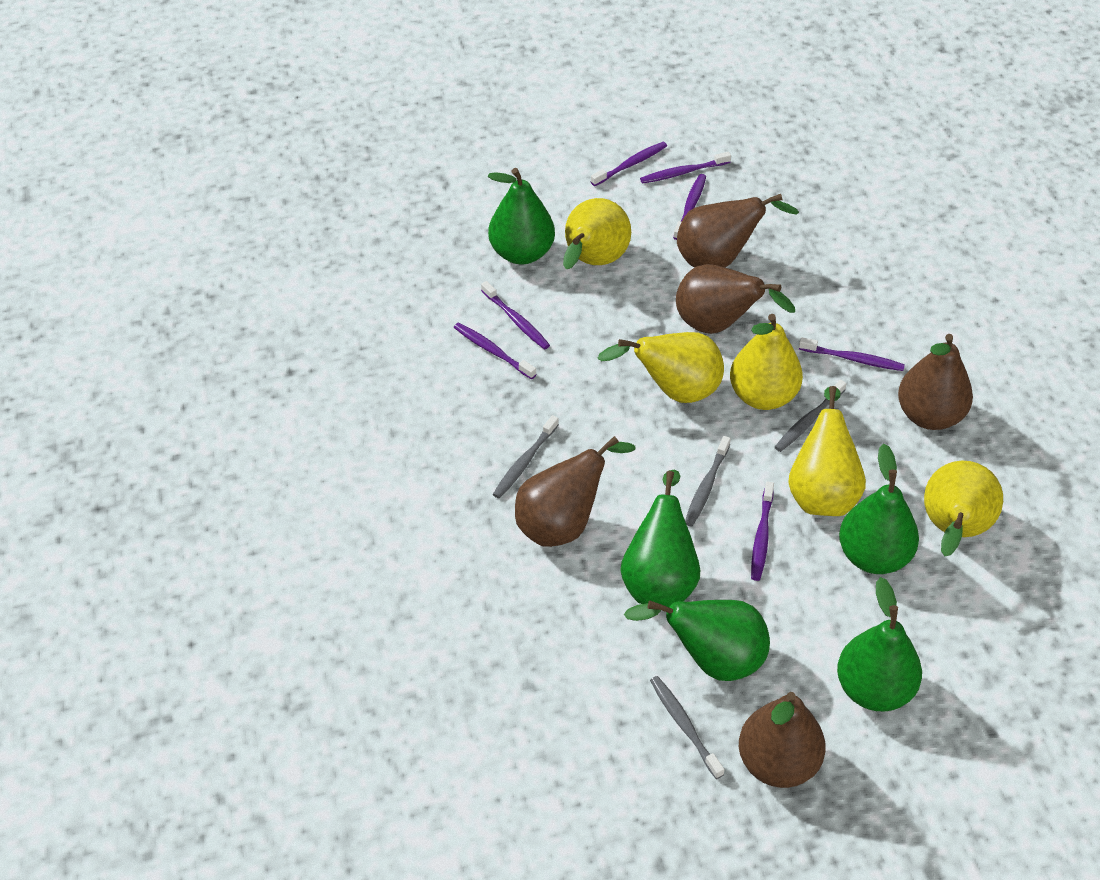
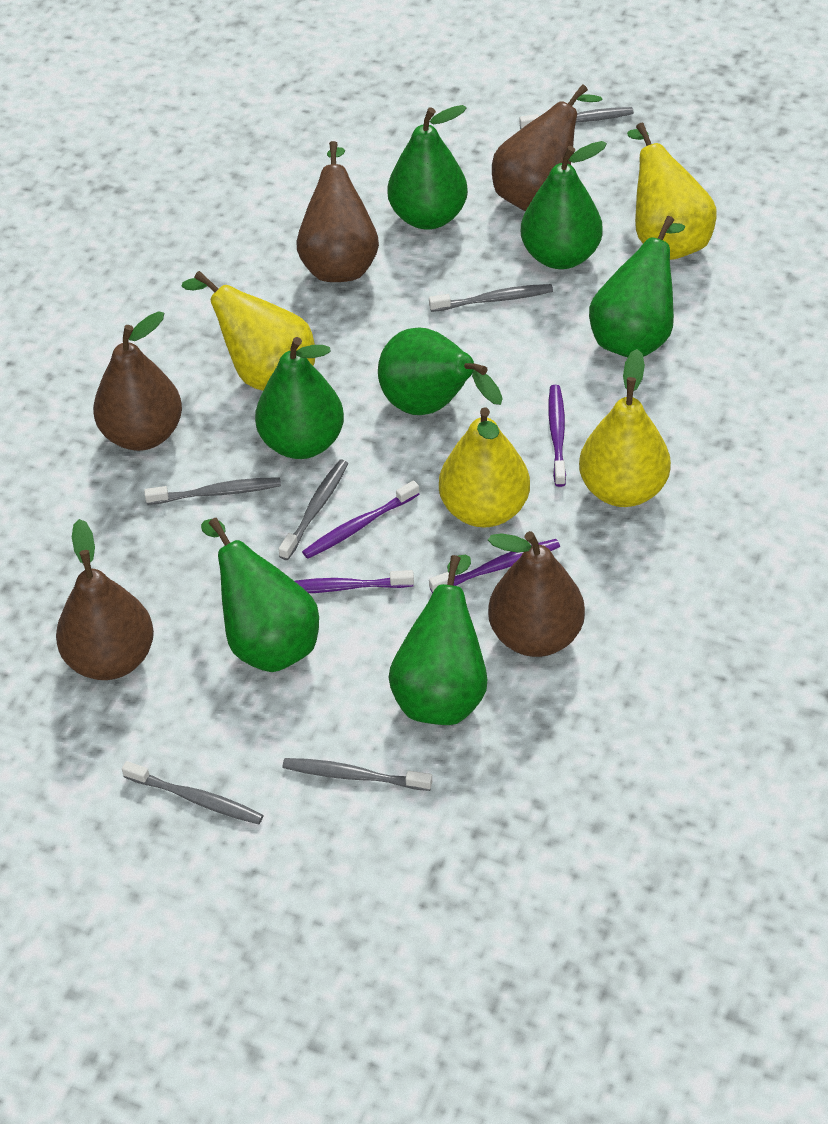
green pear: [488,168,555,264] [620,470,700,607] [624,600,770,681] [837,577,922,712] [839,444,919,574] = 5 -> [201,518,319,672] [255,337,344,459] [378,328,503,415] [387,105,468,229] [388,555,488,725] [521,141,607,269] [589,216,685,357] = 7
grey toothbrush: [493,415,559,498] [650,676,724,779] [685,436,731,526] [775,380,846,452] = 4 -> [122,761,263,825] [144,477,281,505] [278,460,348,560] [282,758,432,791] [429,284,553,312] [520,107,634,129] = 6
purple toothbrush: [454,323,536,379] [481,281,550,350] [591,142,667,186] [640,152,731,184] [673,174,706,240] [751,481,774,581] [799,337,905,371] = 7 -> [295,570,414,593] [302,480,419,559] [429,539,560,593] [548,385,566,487] = 4
yellow pear: [563,198,631,269] [597,332,724,403] [730,314,803,410] [788,386,866,516] [924,461,1003,556] = 5 -> [182,271,315,391] [439,407,530,528] [579,349,671,507] [627,123,717,260] = 4

